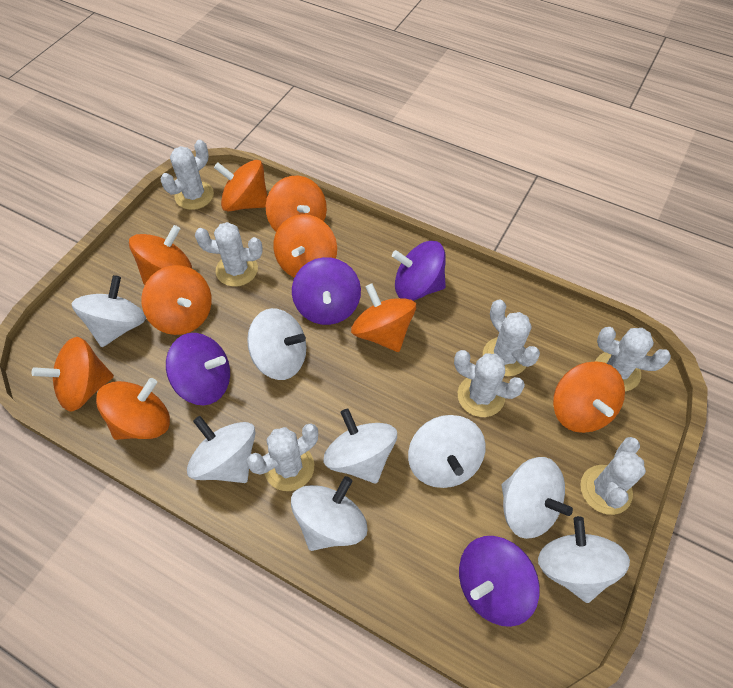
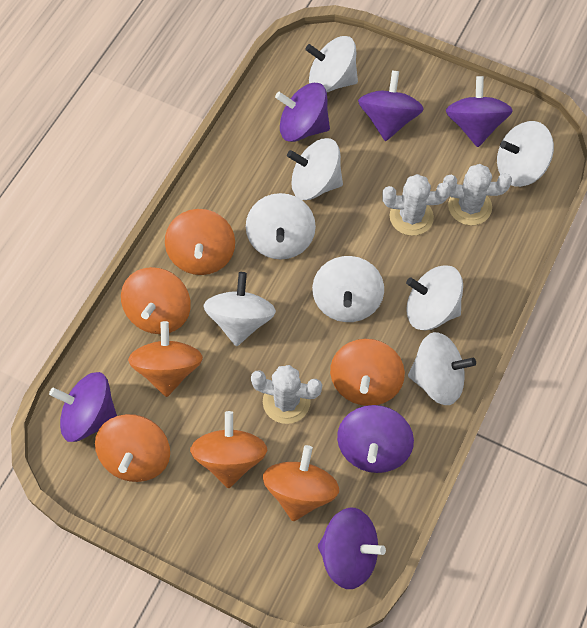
orange spinning top: [32,337,114,412] [96,378,170,440] [129,225,192,285] [141,265,212,335] [214,160,267,212] [266,176,327,232] [273,214,337,278] [351,283,416,352] [553,361,625,433] = 9 -> [95,414,170,482] [121,267,191,334] [128,321,203,397] [165,209,235,275] [190,411,267,488] [263,445,339,521] [330,339,405,406] = 7
purple spinning top: [166,333,230,405] [292,257,361,325] [392,241,446,301] [459,536,540,627] = 4 -> [49,372,117,442] [275,83,330,142] [318,507,386,589] [337,405,414,473] [358,71,424,141] [446,76,513,147] = 6
white cactus: [161,140,214,210] [195,222,263,287] [247,423,318,491] [454,350,525,417] [483,300,540,376] [580,437,646,515] [595,327,671,391] = 7 -> [251,365,322,424] [382,174,451,236] [443,164,512,225] = 3

